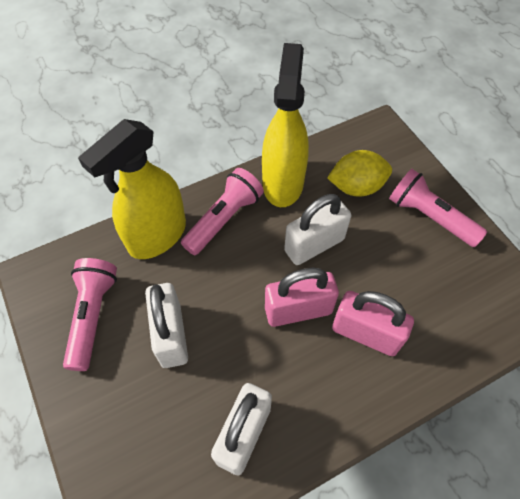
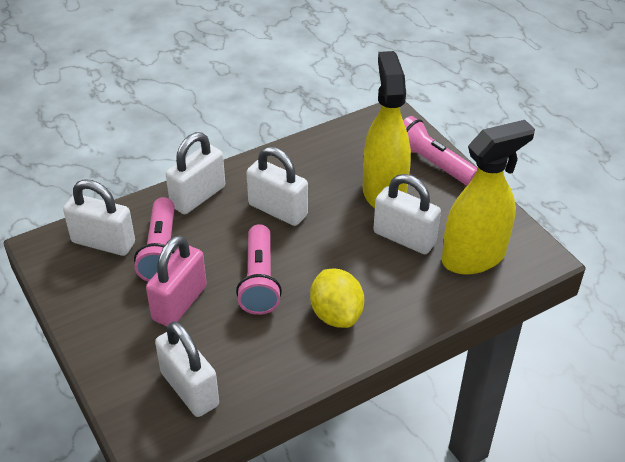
pink padlock: [265,268,339,327] [332,291,414,356] = 2 -> [146,235,207,326] = 1
white padlock: [145,283,188,368] [211,383,272,475] [284,194,351,265] = 3 -> [63,179,135,256] [155,321,219,417] [166,132,225,214] [246,146,308,226] [373,174,441,254] = 5

